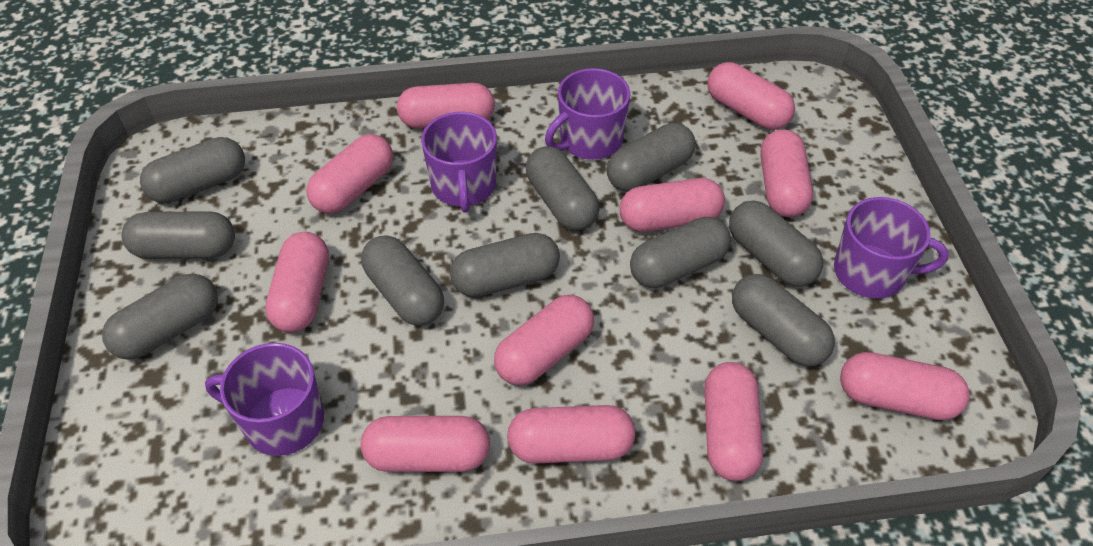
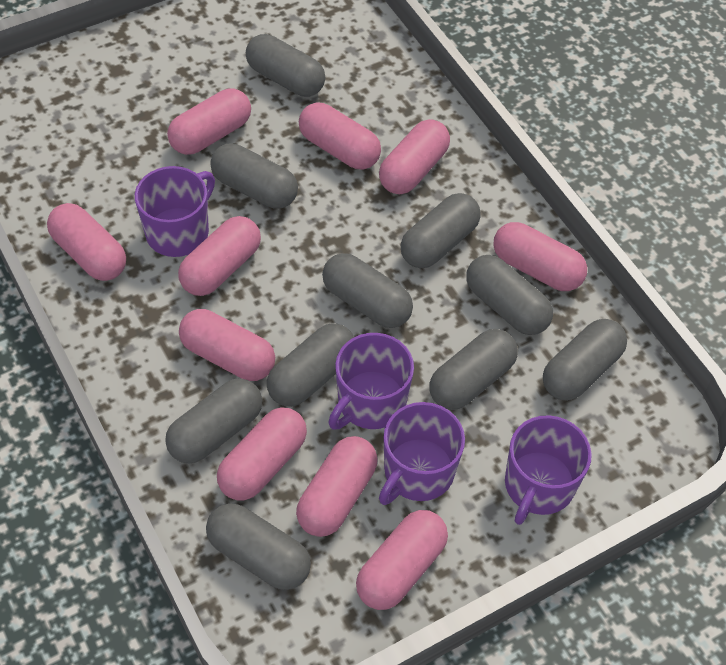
pink capsule: [265,232,329,333] [307,134,393,214] [361,416,490,472] [397,83,495,129] [494,295,594,386] [507,405,635,463] [619,178,725,232] [704,362,763,481] [707,62,795,130] [760,129,813,217] [840,352,970,420] = 11 -> [47,203,126,281] [167,88,251,155] [178,216,261,296] [179,309,275,381] [217,408,307,500] [296,436,377,537] [299,103,381,170] [356,510,448,610] [379,119,450,194] [493,222,587,291] = 10

